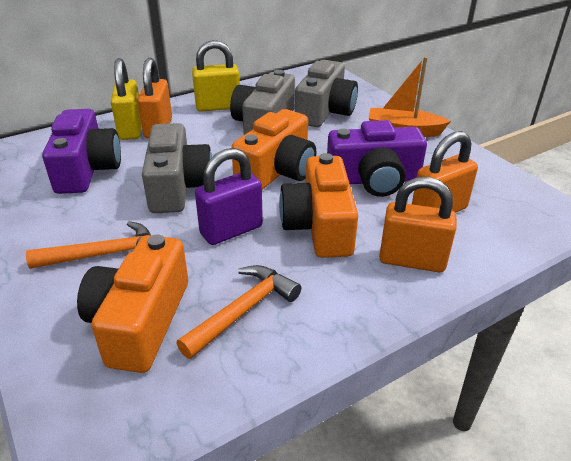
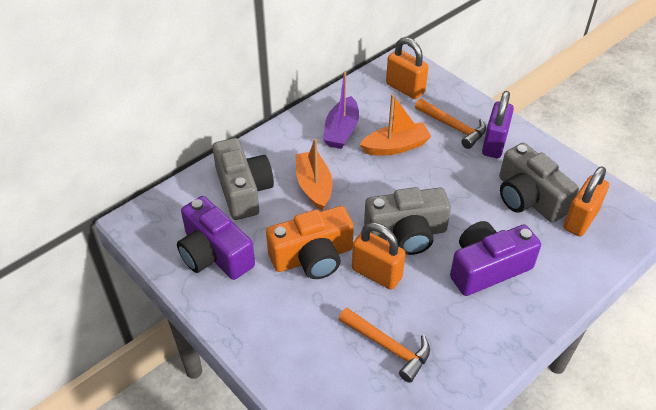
orange boat: [368,57,451,137] = 1 -> [295,138,333,211] [360,94,432,156] = 2
orange camera: [77,235,188,373] [231,109,316,190] [279,153,358,258] = 3 -> [266,206,354,279] = 1
purple boat: none = 0 -> [323,71,359,149] = 1
yellow padlock: [111,58,142,140] [192,40,240,112] = 2 -> none = 0

